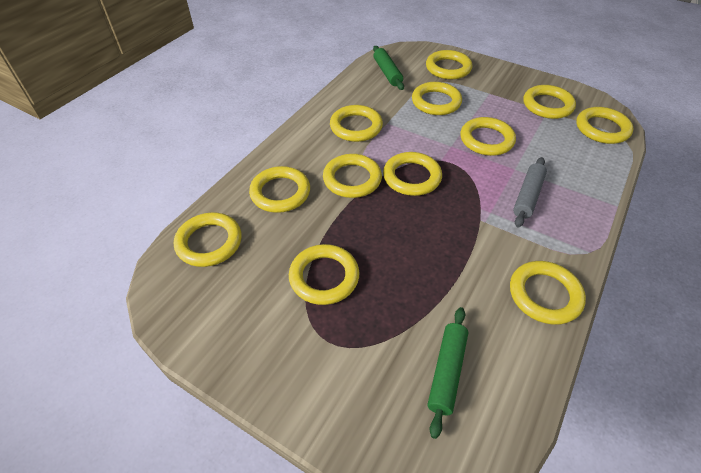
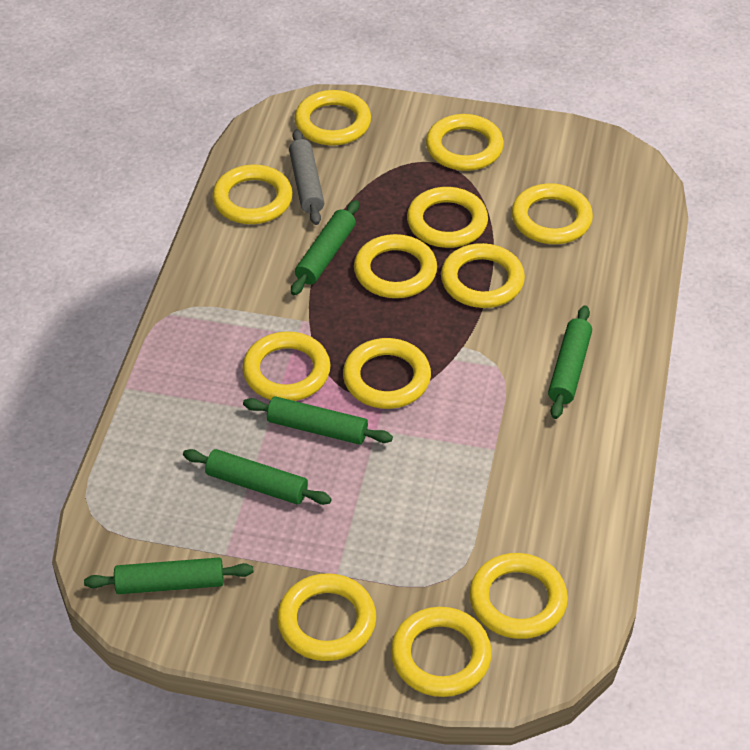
green rolling pin: [373,46,404,90] [428,307,468,439] = 2 -> [84,558,253,594] [183,449,332,505] [243,396,393,445] [291,200,359,295] [548,305,592,419] = 5

